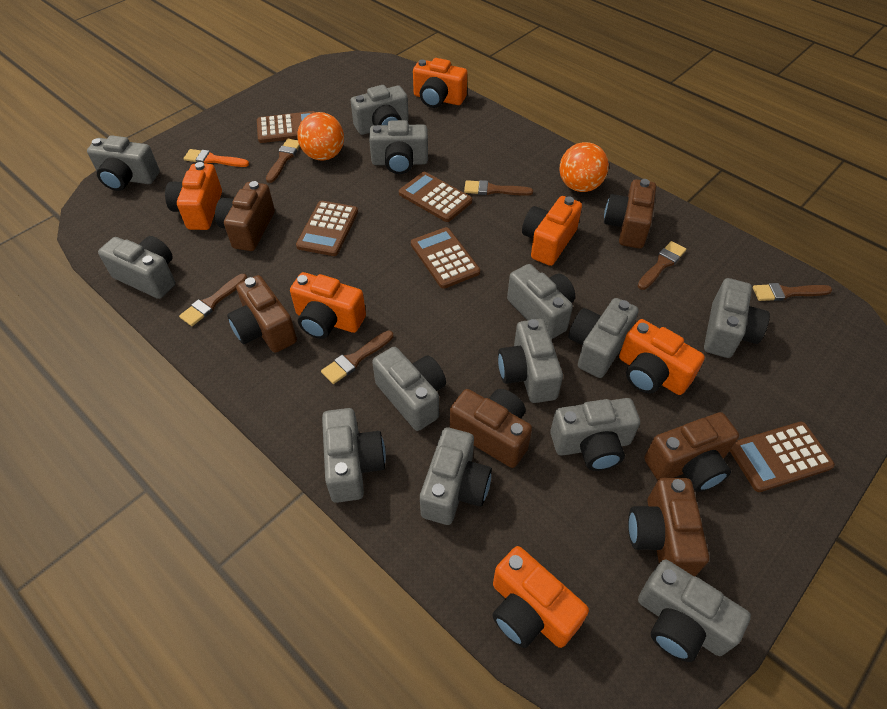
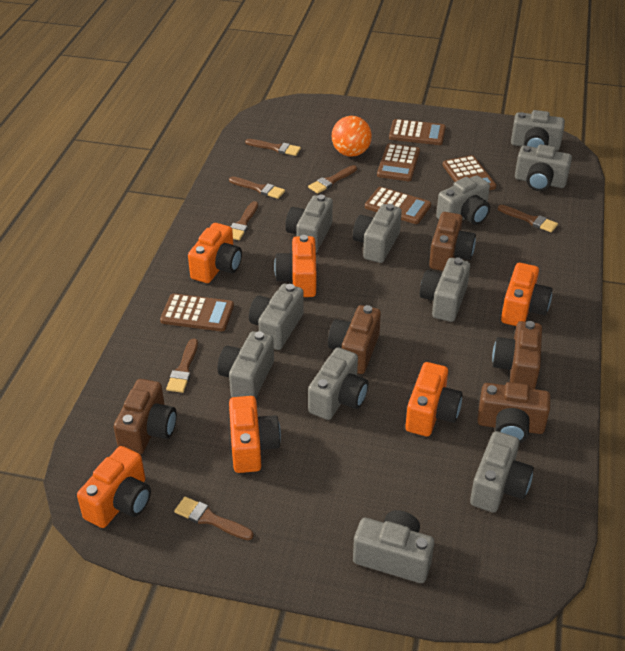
brown brush: [179,274,247,326] [266,139,300,183] [321,331,393,384] [464,180,533,196] [638,241,686,290] [753,283,832,301] = 6 -> [166,338,198,393] [174,497,254,540] [229,176,285,199] [231,201,258,240] [245,139,301,156] [308,165,357,194] [498,205,558,232] = 7
brown camera: [215,181,275,251] [227,275,297,353] [450,389,532,468] [604,179,656,249] [628,478,709,577] [644,412,739,492] = 6 -> [114,379,177,455] [328,305,381,374] [429,212,476,271] [477,382,551,443] [492,321,542,389] = 5
grey camera: [87,135,160,191] [98,236,175,299] [322,408,386,503] [351,85,409,135] [369,120,428,174] [372,347,446,431] [420,427,492,525] [498,319,563,403] [507,264,575,339] [550,398,640,471] [568,298,639,378] [638,560,751,662] [704,278,770,358] = 13 -> [218,331,274,398] [249,284,304,350] [285,195,333,253] [308,347,368,420] [353,204,402,263] [353,510,434,583] [420,258,470,322] [436,175,490,225] [470,431,534,513] [511,110,565,151] [515,144,572,191] = 11
orange ball: [297,112,344,161] [560,142,609,192] = 2 -> [331,116,372,157] = 1
orange brush: [184,149,249,167] = 1 -> none = 0

